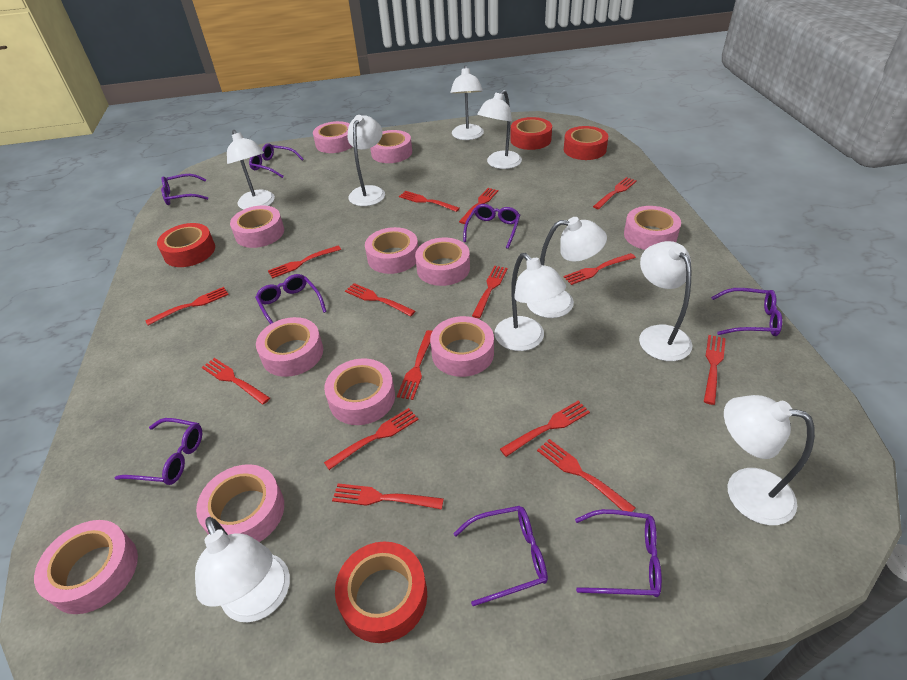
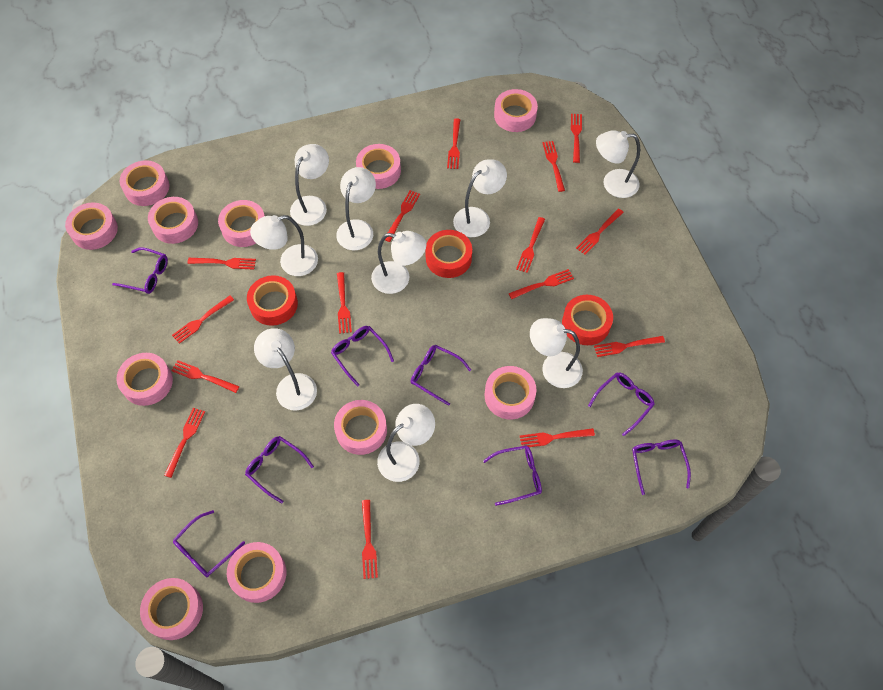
red tape: [157,223,215,267] [335,542,427,643] [510,117,552,150] [564,126,608,160] = 4 -> [247,275,298,326] [425,230,472,278] [562,295,613,345] = 3

